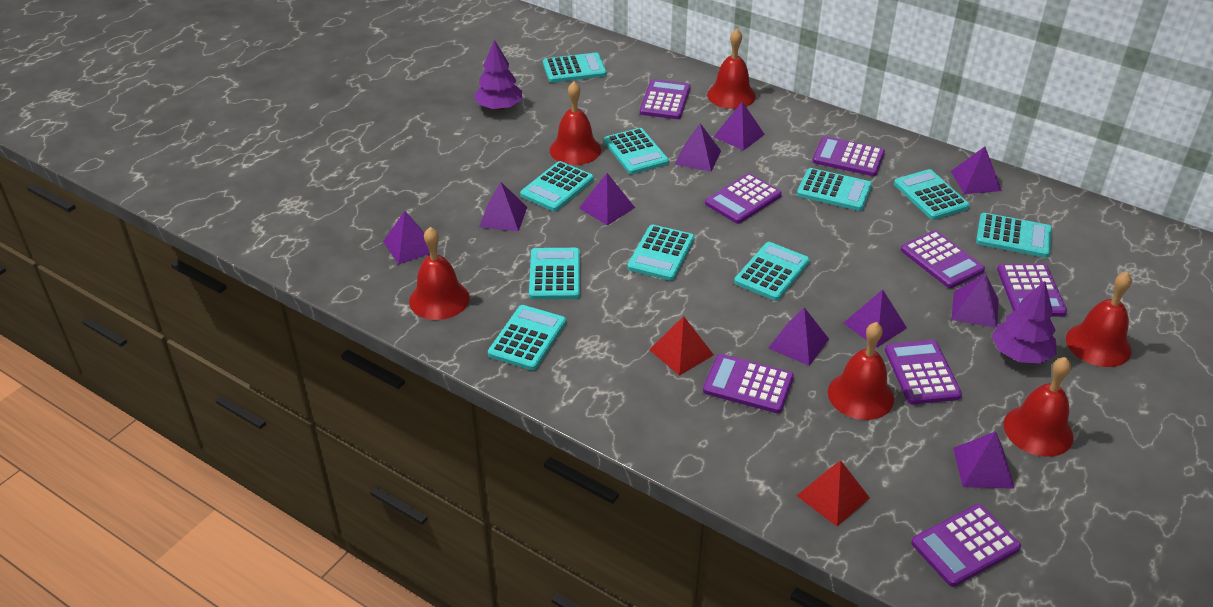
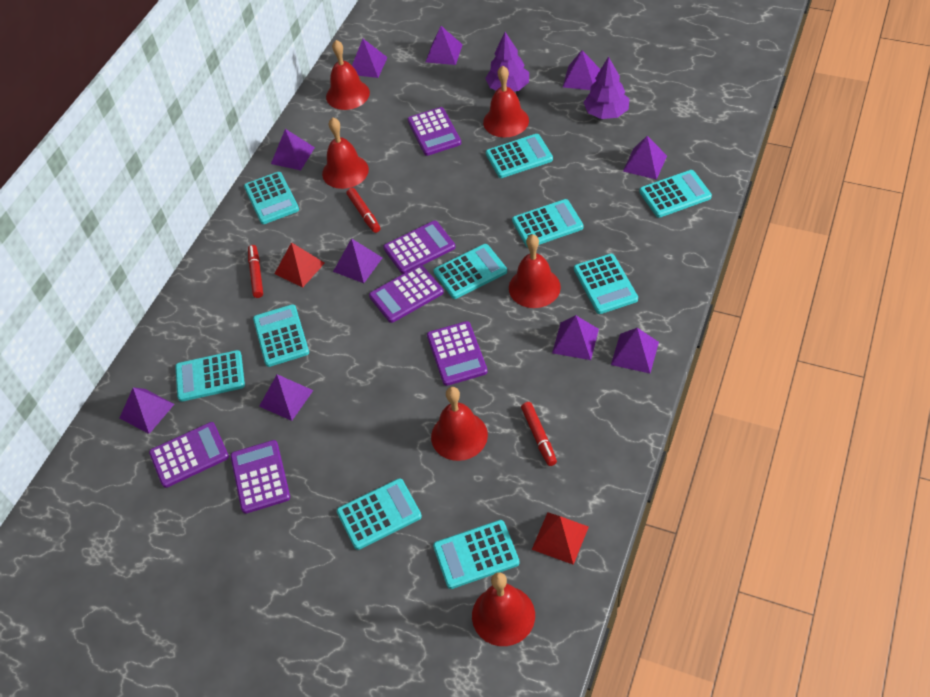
purple calculator: [640,79,690,119] [703,354,794,413] [705,173,782,224] [812,136,885,176] [885,340,962,404] [901,230,985,288] [911,504,1021,587] [997,264,1067,317] = 8 -> [149,422,229,488] [230,440,290,514] [369,265,443,323] [383,221,455,274] [408,107,461,156] [427,321,488,386] = 6
red marker: none = 0 -> [248,245,263,298] [347,188,381,233] [521,402,557,466] = 3

